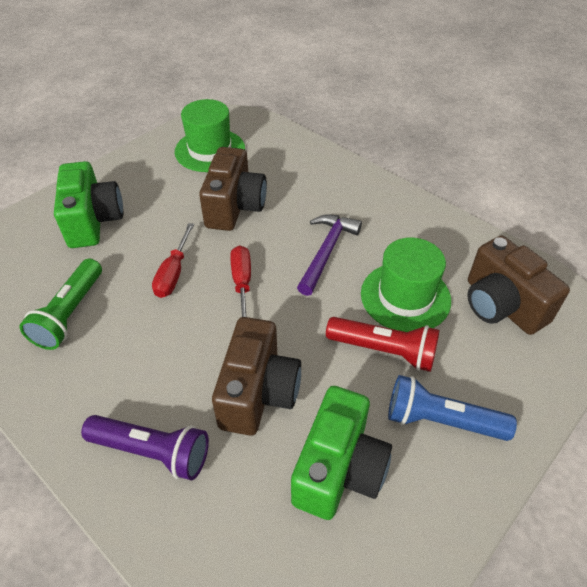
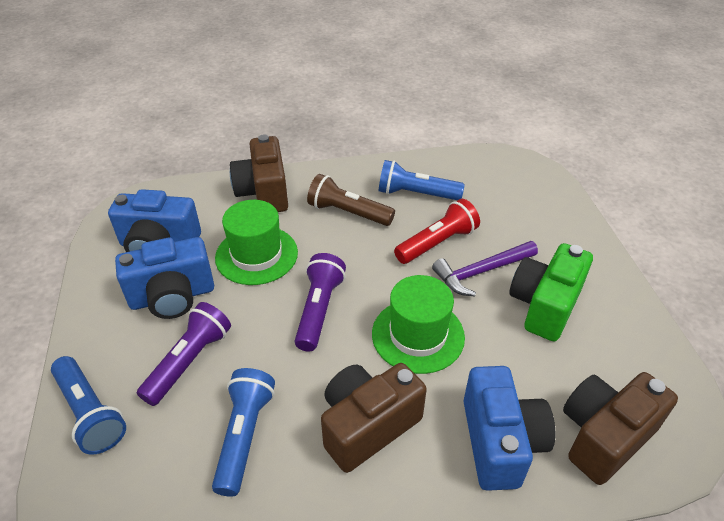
blue camera: none = 0 -> [108,189,201,252] [115,237,214,319] [463,366,555,491] = 3
blue flashlight: [388,375,517,441] = 1 -> [51,356,126,455] [212,368,275,497] [379,160,465,200] = 3
brown flashlight: none = 0 -> [307,174,395,226] = 1
green camera: [54,161,123,248] [291,386,392,520] = 2 -> [509,243,593,341] = 1
green flashlight: [20,259,102,350] = 1 -> none = 0
purple flashlight: [81,415,209,480] = 1 -> [137,302,231,406] [295,253,346,352] = 2
red screwdriver: [152,223,194,298] [230,245,251,317] = 2 -> none = 0

